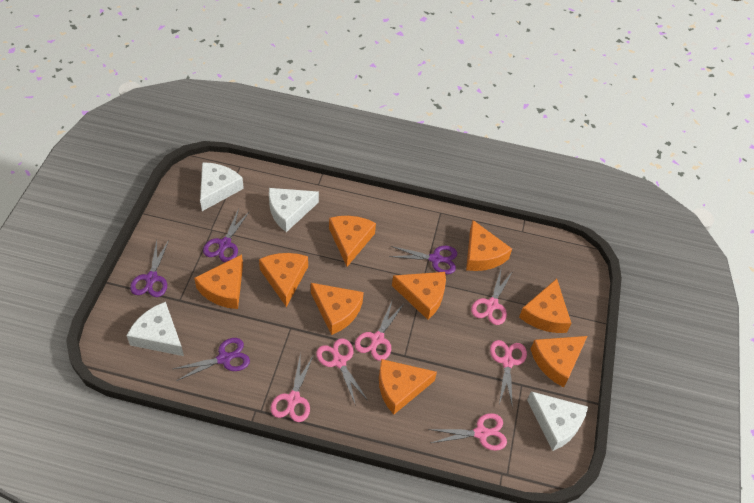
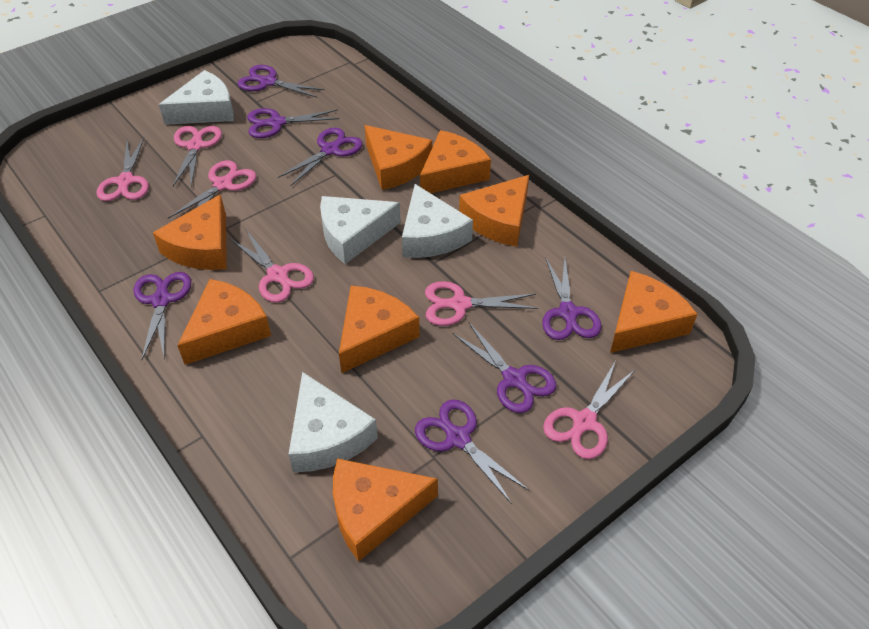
orange cheese: [194,255,243,309] [259,253,308,307] [311,283,364,335] [329,216,376,267] [379,359,437,415] [392,272,446,320] [466,220,512,271] [519,279,571,333] [531,336,587,388] = 9 -> [153,194,227,270] [177,279,271,365] [333,458,438,562] [339,286,420,373] [364,125,432,190] [420,130,491,193] [459,175,529,247] [610,271,697,353] = 8
purple scissors: [130,240,169,297] [173,338,250,381] [203,209,250,262] [389,246,457,274] = 4 -> [134,272,191,359] [237,65,325,98] [247,108,340,138] [278,128,363,186] [415,400,529,504] [453,323,556,413] [542,257,602,340] = 7

